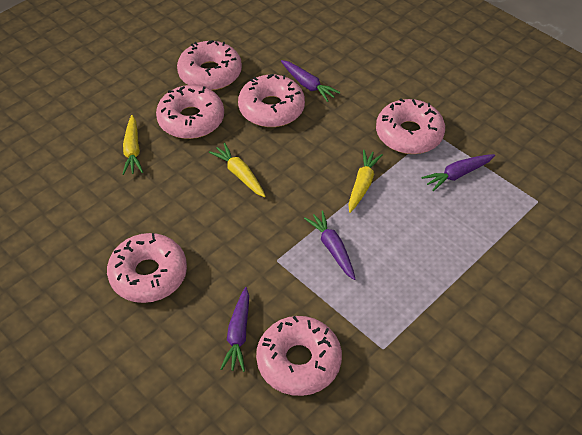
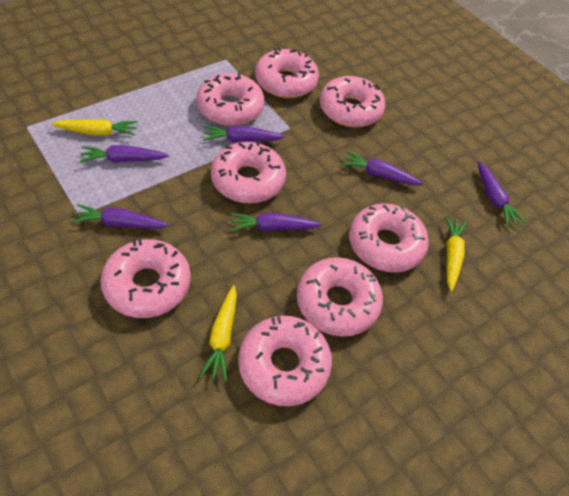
pink donut: [107,233,187,303] [156,85,224,139] [177,40,242,90] [238,74,305,127] [256,316,342,396] [376,98,445,154] = 6 -> [100,239,191,318] [196,73,264,126] [211,141,286,203] [238,316,332,406] [255,47,319,98] [297,257,383,337] [319,76,385,128] [349,203,429,272] = 8
purple carrot: [220,287,249,372] [281,60,340,102] [304,211,355,280] [422,154,495,191] = 4 -> [71,204,168,229] [80,145,169,163] [203,126,285,142] [231,213,322,231] [341,151,424,185] [478,161,526,226] = 6

